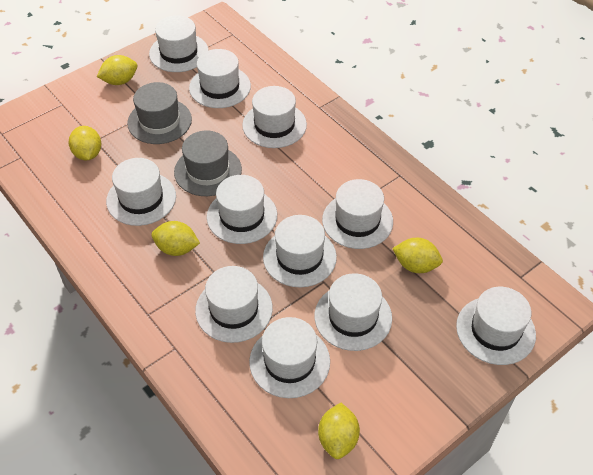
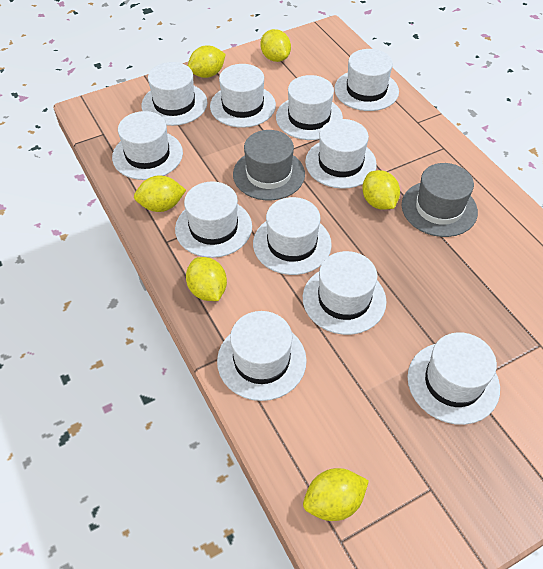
yellow lemon: [69,126,101,160] [97,55,137,85] [152,221,200,256] [318,403,360,459] [392,238,443,273] = 5 -> [134,175,186,212] [186,257,227,301] [188,45,226,78] [260,29,291,62] [303,468,369,521] [362,170,400,210] = 6

